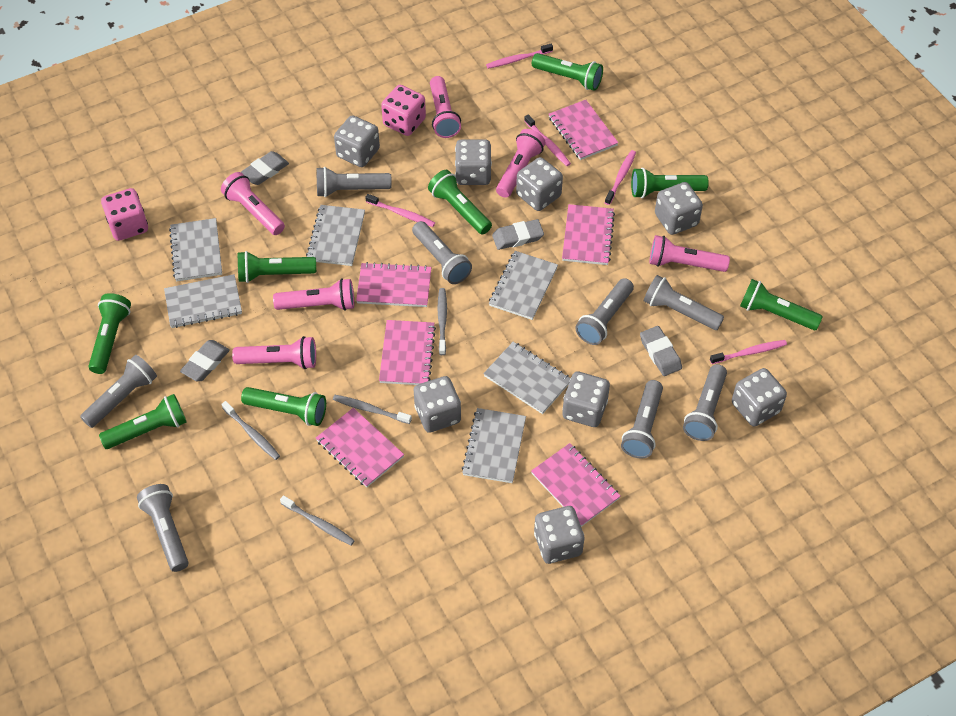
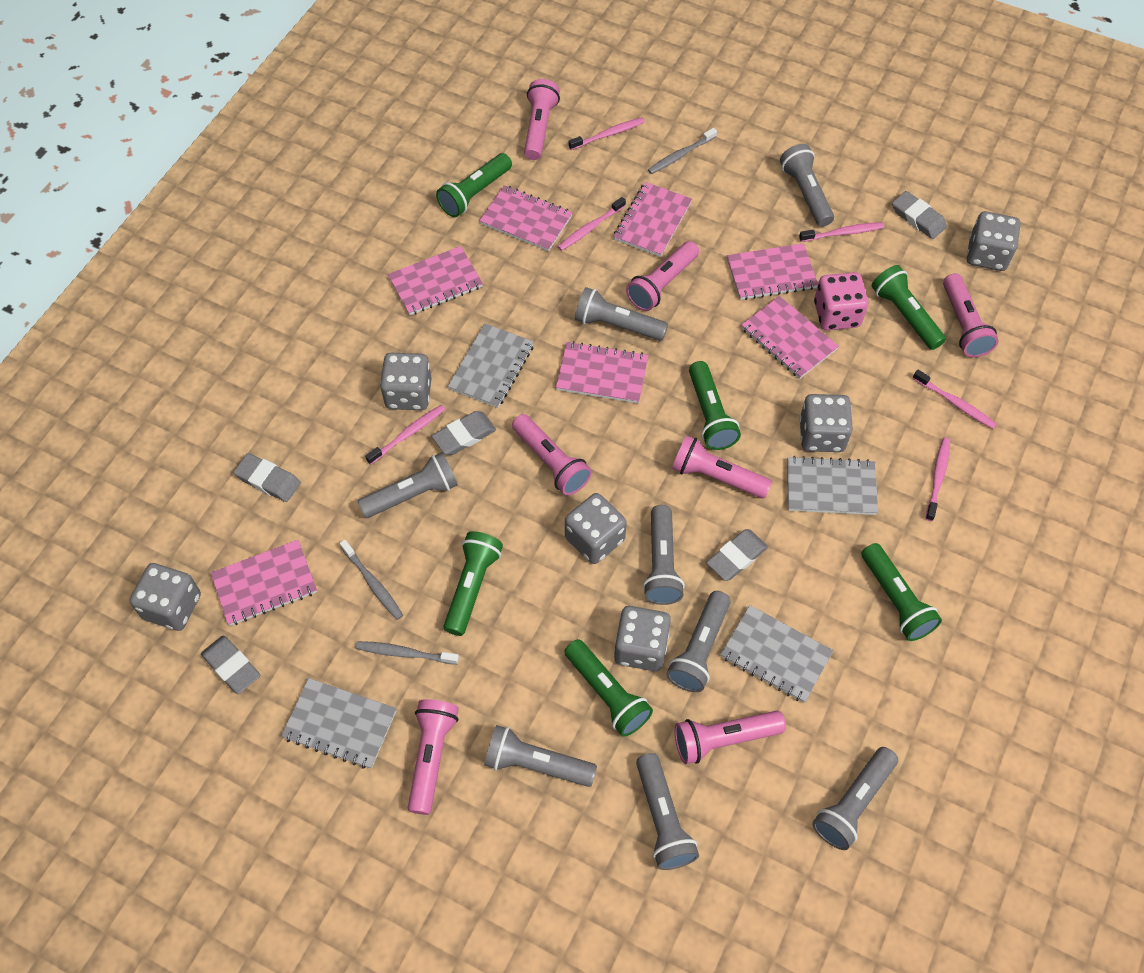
green flashlight: [88,293,131,374] [99,394,187,449] [238,251,316,283] [241,387,326,426] [428,170,492,235] [532,53,603,91] [631,168,709,198] [740,279,823,330] = 8 -> [436,153,512,217] [444,531,503,636] [565,639,653,737] [689,361,741,450] [861,543,942,641] [872,265,946,350] = 6
grey dice: [334,115,380,167] [414,376,461,433] [455,139,492,185] [516,157,563,211] [534,506,584,564] [562,372,610,427] [655,182,703,235] [732,368,787,427] = 8 -> [130,563,201,631] [380,353,432,410] [565,493,627,564] [614,606,671,671] [799,394,853,452] [967,211,1021,271] = 6
grey eraser: [180,340,230,381] [241,151,289,185] [492,219,544,250] [640,326,682,376] = 4 -> [201,635,260,694] [234,453,301,502] [432,411,496,455] [706,529,768,581] [892,191,947,239] = 5
grey notebook: [164,274,242,328] [169,218,222,281] [306,205,365,266] [462,408,526,483] [483,342,570,414] [489,251,558,320] = 6 -> [281,678,397,769] [448,323,534,408] [720,605,834,703] [787,456,878,515] = 4
grey toothbrush: [222,401,280,460] [280,495,355,546] [333,395,412,424] [437,288,447,355] = 4 -> [339,540,403,620] [355,641,459,665] [648,128,717,174] = 3
pink dice: [101,188,148,241] [381,85,426,136] = 2 -> [814,272,868,330] = 1
pink flashlight: [221,172,285,235] [232,336,316,369] [273,278,354,311] [430,76,461,138] [496,129,546,198] [649,235,730,272] = 6 -> [408,699,459,815] [512,414,592,495] [524,79,560,160] [626,241,699,311] [672,435,772,498] [674,711,786,764] [943,273,999,357] = 7
pink notebook: [316,408,404,487] [356,262,431,307] [379,320,436,385] [531,443,621,527] [549,100,618,160] [562,204,615,265] = 6 -> [211,540,317,626] [388,246,483,316] [479,185,573,251] [556,341,649,403] [613,182,692,257] [727,243,818,300] [741,296,839,379] = 7
pink toothbrush: [365,194,435,227] [486,44,553,69] [524,114,571,166] [605,150,636,205] [710,340,787,364] = 5 -> [365,405,445,465] [558,197,626,251] [568,118,645,150] [799,222,884,242] [913,370,997,429] [926,438,950,521] = 6

